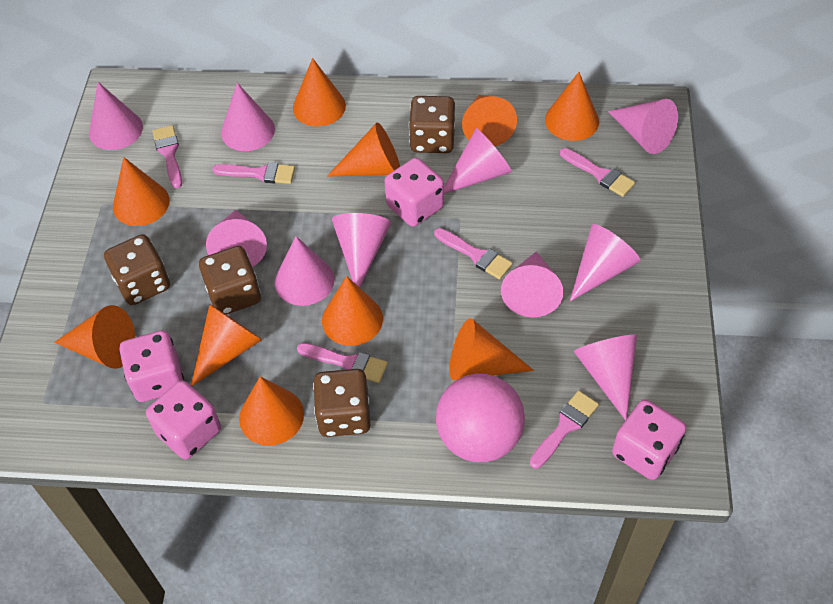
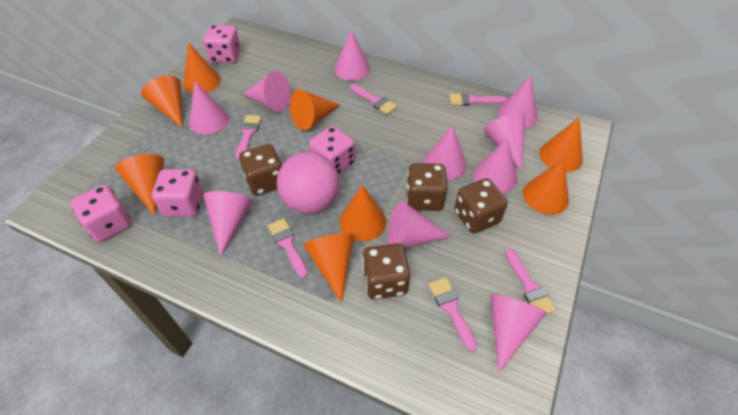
orange cone: [55,305,135,369] [113,157,170,226] [191,304,262,386] [239,376,304,446] [293,58,346,126] [322,276,383,346] [327,122,400,177] [449,318,534,380] [462,95,517,146] [545,72,599,141] = 10 -> [115,154,164,216] [141,75,183,128] [183,42,221,93] [290,89,340,131] [304,233,354,303] [339,185,386,241] [523,158,569,215] [539,117,583,172] = 8

